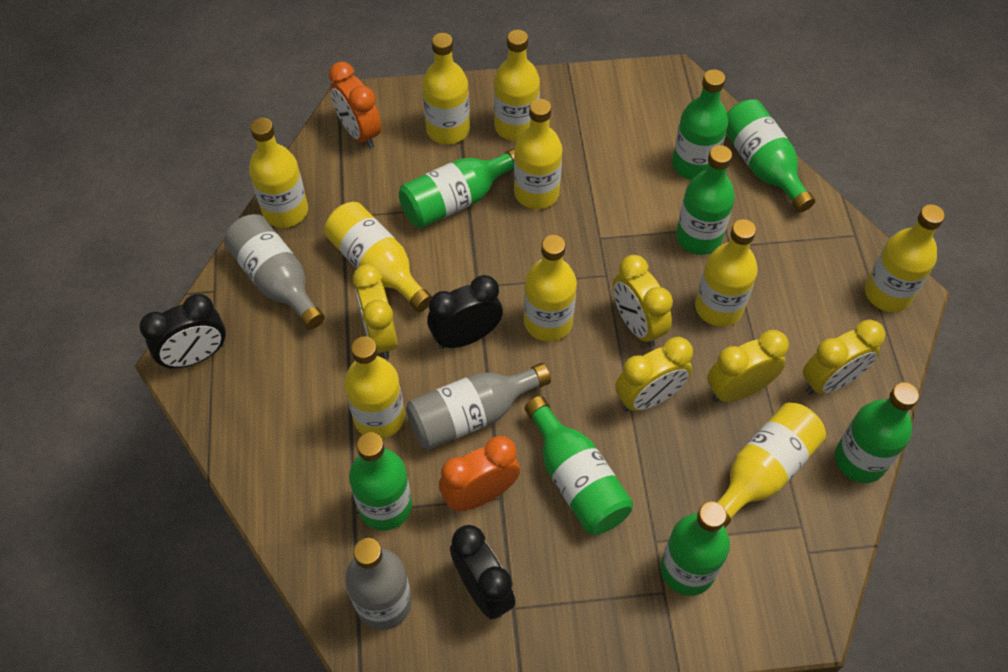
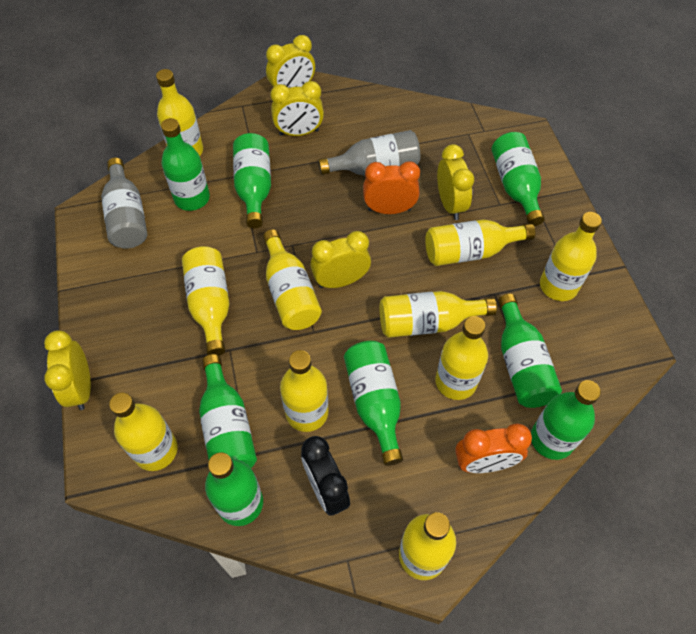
black clock: [139,294,226,369] [427,275,503,349] [450,525,515,619] = 3 -> [301,436,350,516] = 1
grey bottle: [224,214,325,330] [345,538,412,630] [406,363,551,450] = 3 -> [101,158,147,249] [318,130,420,175] = 2

